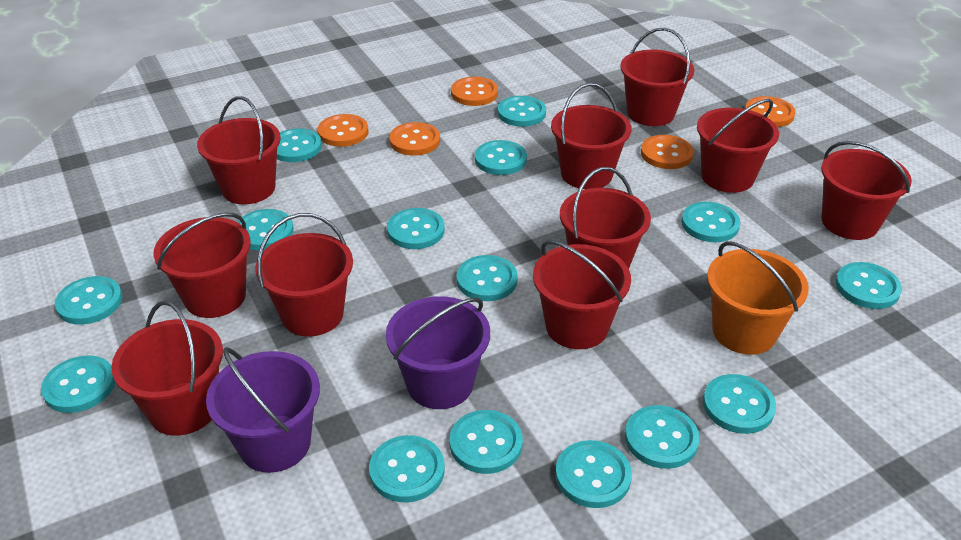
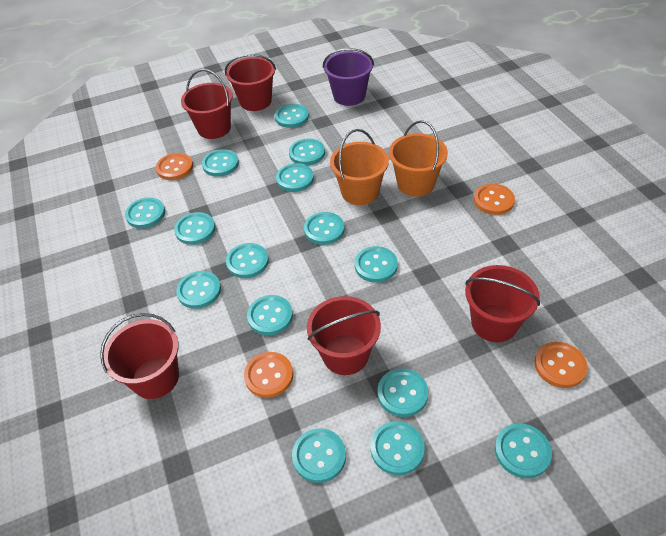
orange bucket: [707,241,809,355] = 1 -> [330,129,389,205] [389,120,448,197] = 2
orange button: [318,114,368,147] [389,122,440,156] [451,77,498,106] [641,135,694,169] [745,96,796,127] = 5 -> [156,153,193,180] [244,352,293,398] [474,184,515,215] [534,342,588,388] = 4
purple bucket: [206,347,320,473] [386,296,490,409] = 2 -> [323,48,374,106] = 1
red bucket: [111,301,223,436] [153,213,251,318] [197,96,281,204] [255,213,353,336] [533,240,631,349] [551,83,631,189] [560,167,651,268] [620,28,694,126] [697,99,779,193] [821,141,912,240] = 10 -> [100,313,179,399] [181,69,233,139] [225,54,276,111] [307,296,381,375] [465,265,540,342] = 5

